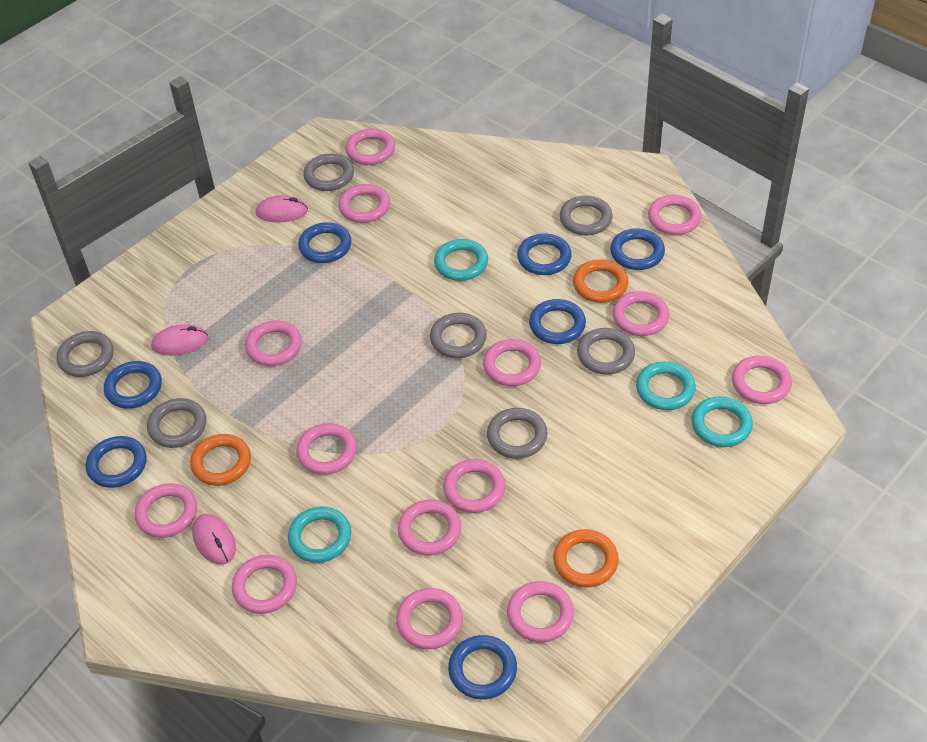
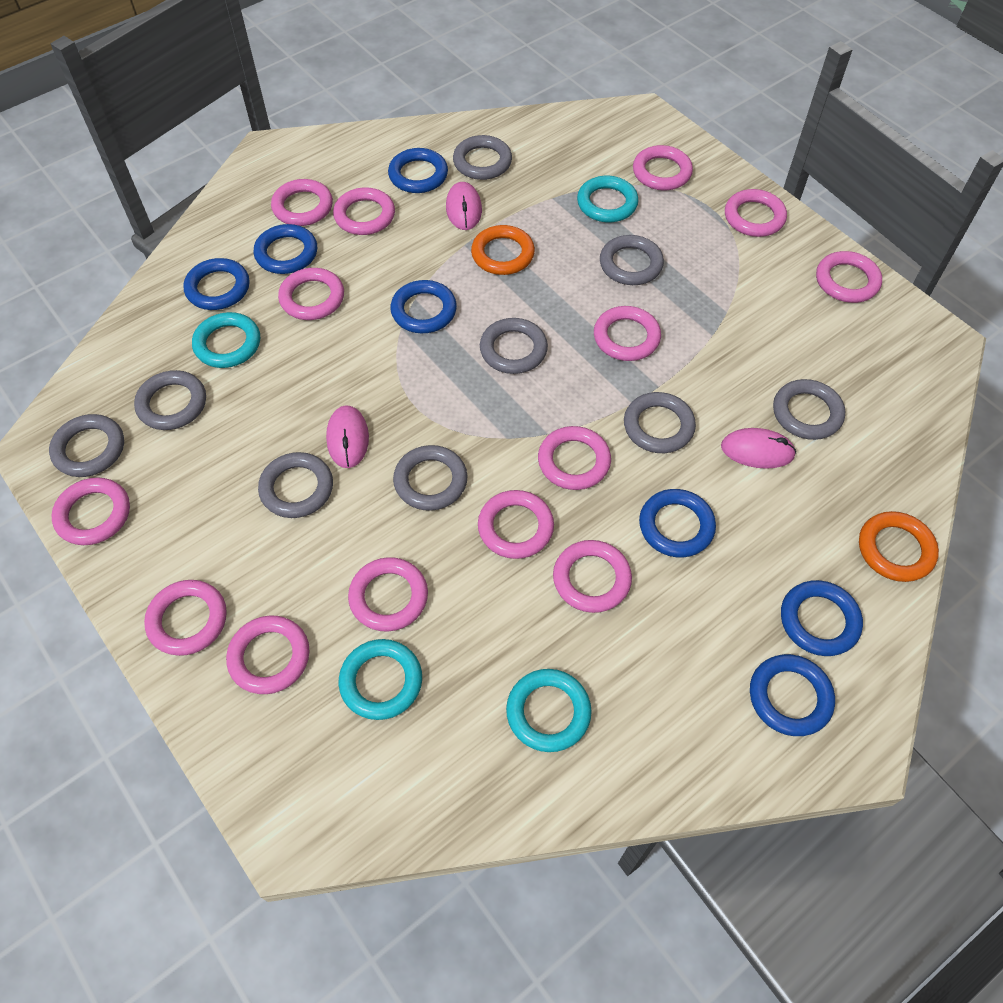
grey ring: [57,331,114,377] [147,398,206,448] [303,154,354,191] [430,313,487,358] [487,408,548,459] [559,195,613,236] [577,328,635,375] = 7 -> [49,414,124,477] [134,370,206,430] [258,452,333,518] [393,445,468,511] [453,135,512,180] [480,318,548,374] [600,235,664,285] [624,392,696,453] [773,379,845,440] = 9
orange ring: [190,434,251,486] [553,529,619,588] [573,260,629,303] = 3 -> [471,225,535,275] [859,511,939,582] = 2

